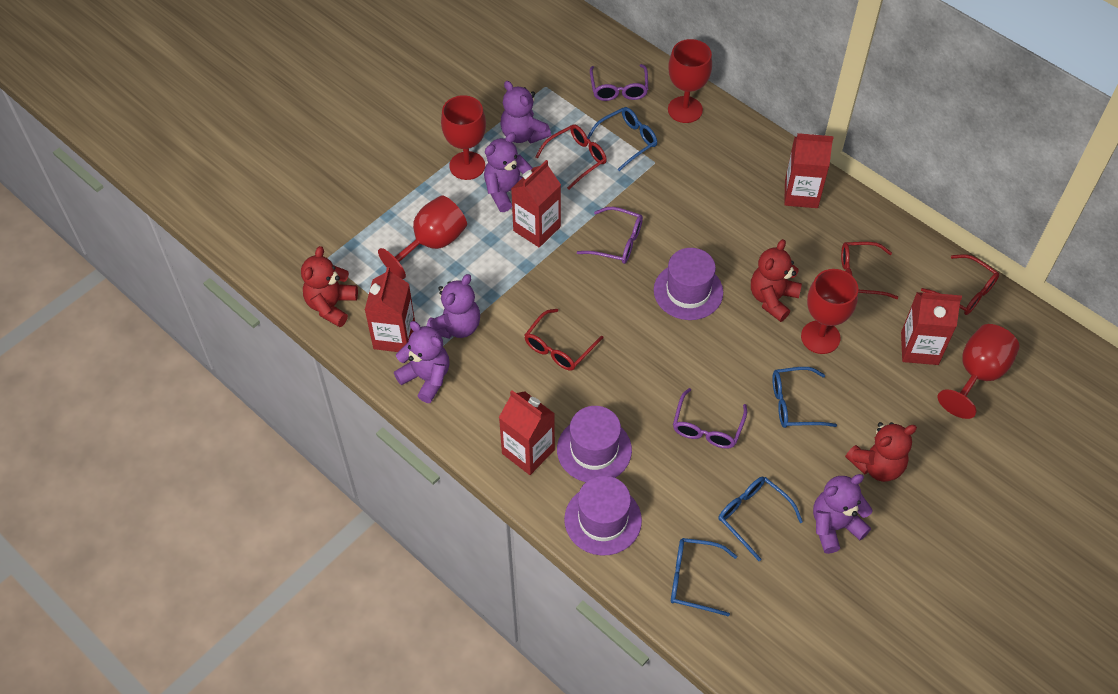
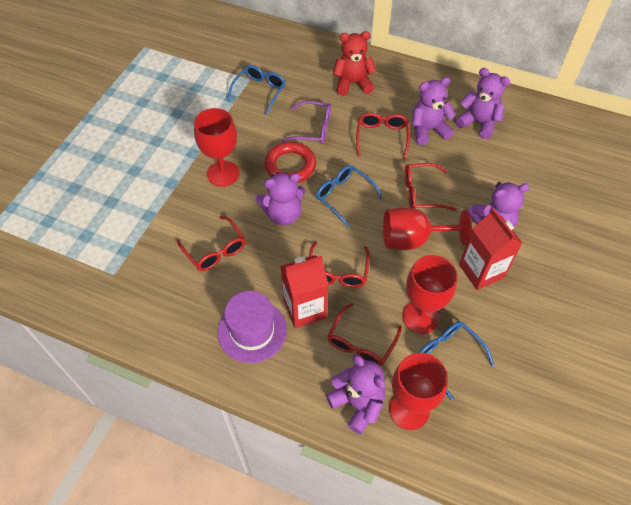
blue glasses: [587,107,657,171] [671,538,737,617] [718,476,803,561] [772,367,837,428] = 4 -> [227,65,286,115] [316,165,383,228] [418,321,494,400] = 3
purple glasses: [577,207,643,264] [590,64,648,101] [673,388,747,449] = 3 -> [281,101,331,144] = 1
purple hat: [557,406,632,482] [564,476,642,556] [654,248,723,320] = 3 -> [218,291,287,363] = 1
red carton: [365,267,415,352] [499,390,555,475] [511,160,561,248] [784,133,833,208] [901,292,962,365] = 5 -> [280,255,328,329] [459,208,523,290] = 2
red glasses: [525,309,603,371] [535,125,607,190] [841,242,898,299] [921,254,999,315] = 4 -> [177,216,245,271] [309,242,370,287] [327,303,402,367] [356,113,410,159] [404,163,457,211] = 5
red goblet: [378,195,467,279] [441,95,486,180] [668,39,712,123] [801,269,858,354] [938,324,1019,419] = 5 -> [194,108,240,187] [383,207,472,250] [389,353,448,430] [402,255,457,334] = 4
red ring: none = 0 -> [265,142,316,183] = 1
red teddy bear: [301,246,358,327] [751,239,802,322] [845,422,917,482] = 3 -> [333,31,377,96] = 1

